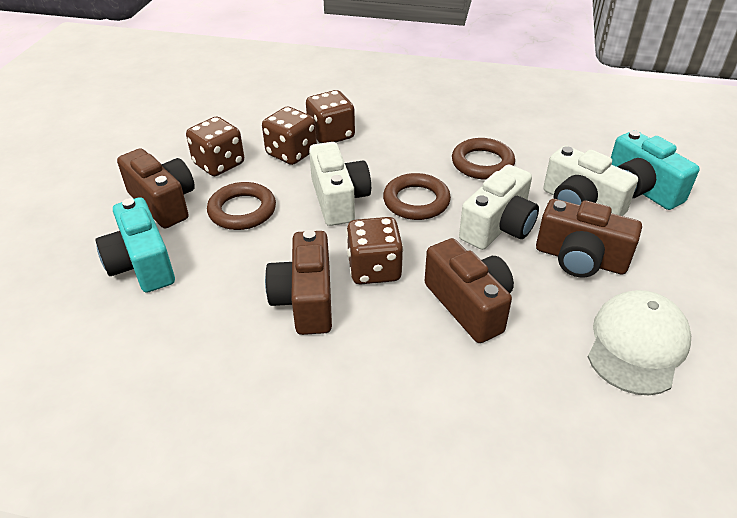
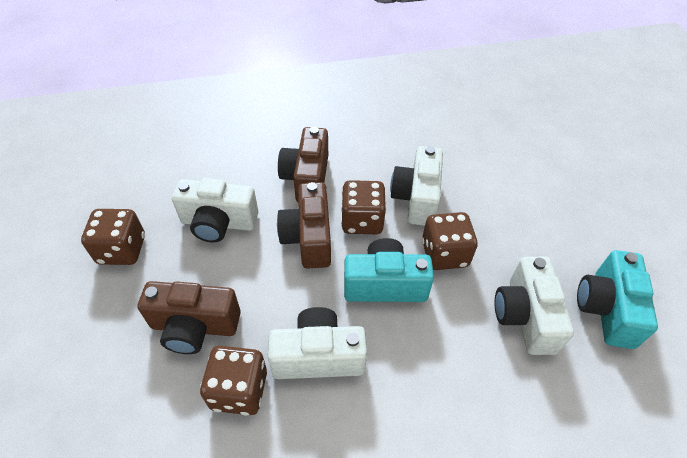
brown camera: [117,148,195,229] [265,230,332,335] [425,238,514,343] [536,199,642,277] = 4 -> [137,281,241,354] [277,182,331,269] [278,127,328,202] = 3
brown ring: [207,182,276,230] [383,173,451,220] [452,138,515,180] = 3 -> none = 0
white camera: [309,142,371,226] [459,164,539,250] [543,146,638,216] = 3 -> [172,178,258,243] [268,307,367,379] [390,146,443,226] [495,257,574,355] = 4
white cap: [588,290,691,395] = 1 -> none = 0

